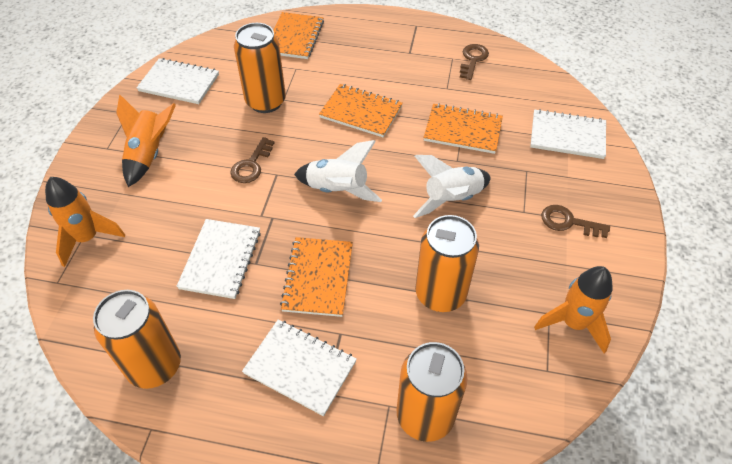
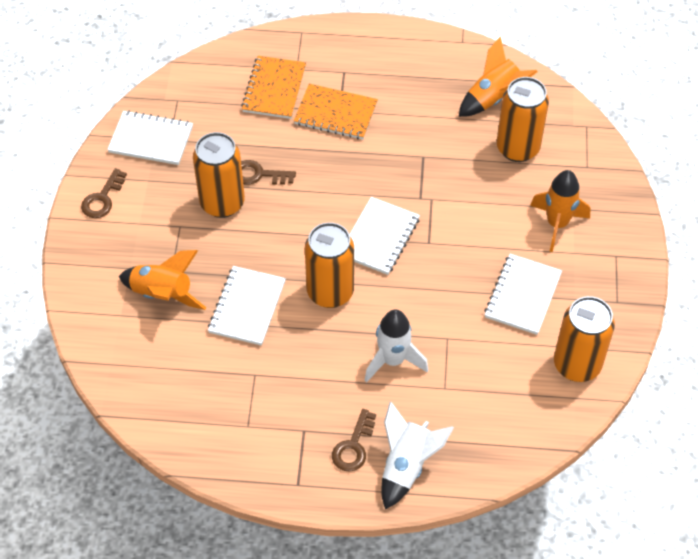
orange notebook: [273,12,324,59] [280,237,353,317] [319,84,403,137] [424,103,503,154] = 4 -> [241,56,306,119] [294,84,378,140] = 2

